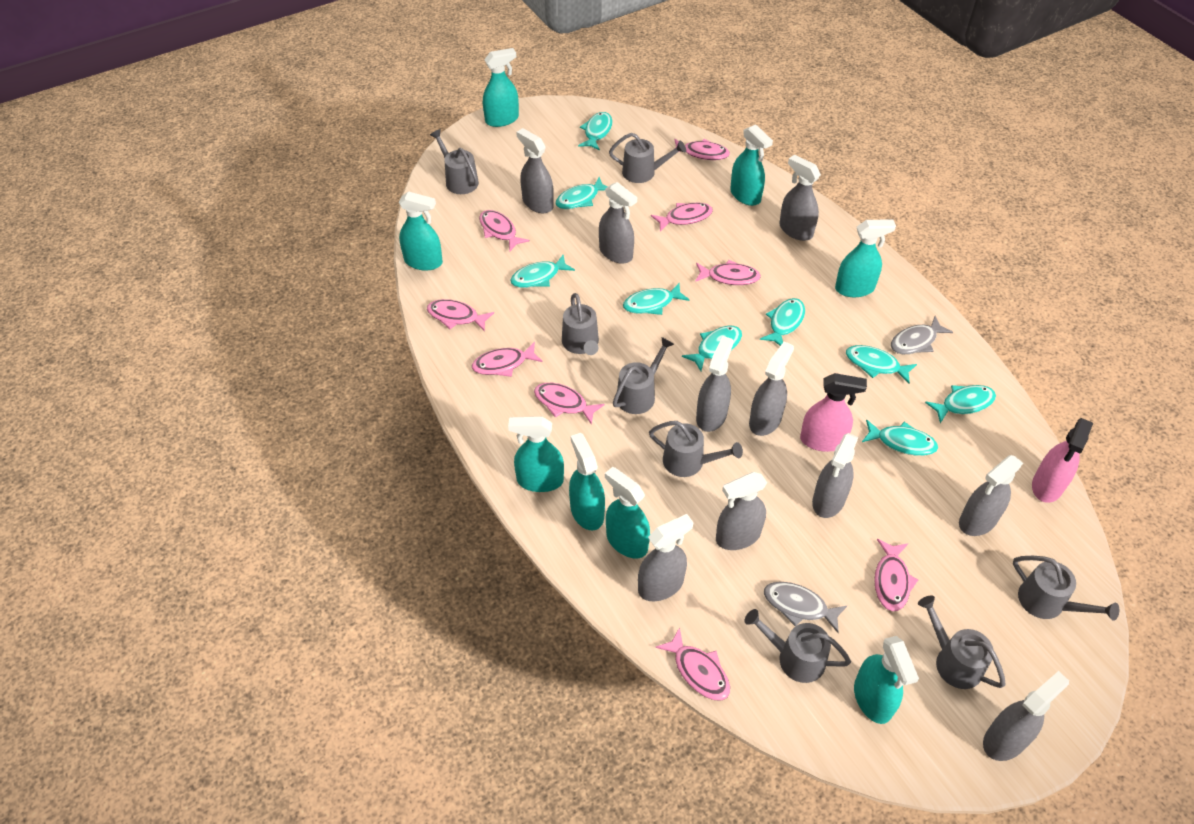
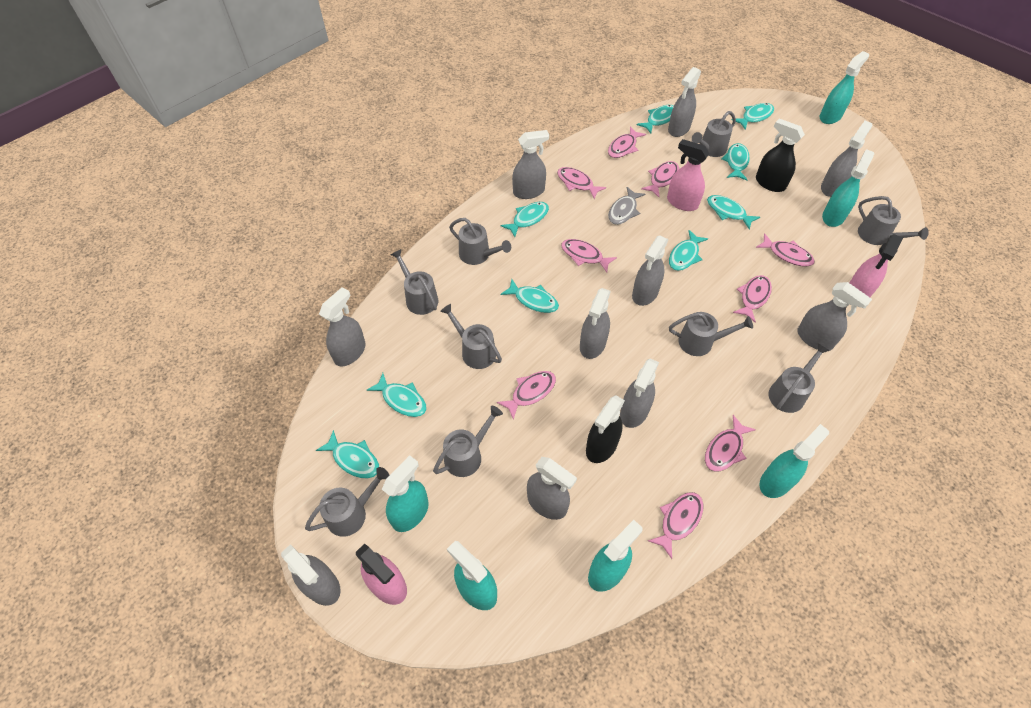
black spray bottle: none = 0 -> [586,395,625,463] [756,118,805,192] = 2
grey fish: [764,582,847,633] [891,316,953,354] = 2 -> [608,187,645,225] = 1
grey watering can: [430,129,479,194] [562,293,599,355] [609,133,686,183] [613,337,674,414] [649,421,743,477] [745,609,851,683] [918,595,1005,689] [1013,556,1119,621] = 8 -> [305,467,389,537] [390,249,438,315] [433,406,503,477] [440,304,502,369] [449,218,511,265] [669,312,753,356] [692,111,736,157] [768,343,830,413] [858,196,929,245] = 9
pink spray bottle: [800,373,867,452] [1032,418,1093,503] = 2 -> [356,543,407,605] [667,139,709,211] [849,234,903,297] = 3
turquoise spray bottle: [399,191,443,271] [483,48,519,127] [508,416,564,492] [569,433,605,531] [605,467,650,558] [730,125,773,206] [835,220,896,297] [854,636,919,724] = 8 -> [382,455,429,532] [447,541,497,610] [588,520,642,592] [760,424,829,498] [820,51,869,124] [822,149,874,227] = 6

